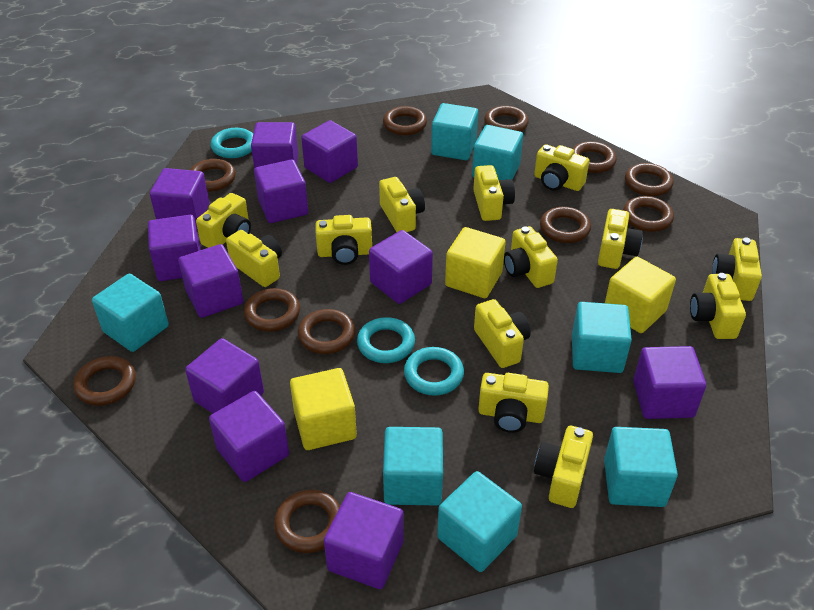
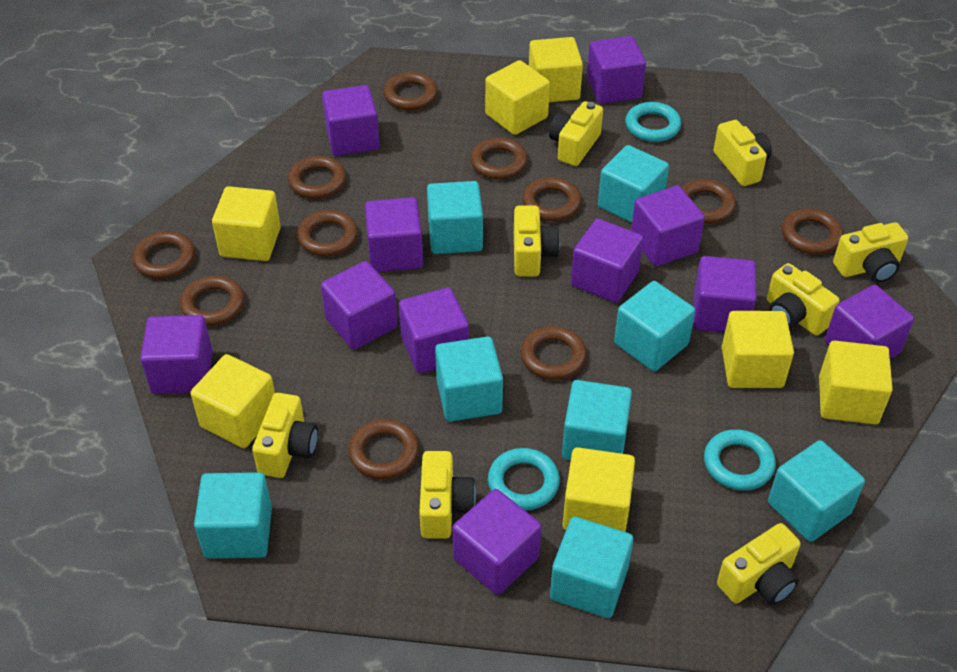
turquoise cube: [92,274,169,352] [383,427,443,505] [431,103,478,160] [437,471,522,572] [472,125,523,180] [572,302,632,373] [604,427,678,507] = 7 -> [194,472,272,559] [427,181,483,254] [435,336,503,422] [550,517,633,618] [562,380,632,460] [598,145,669,223] [614,281,695,371] [768,440,865,542] = 8
yellow camera: [196,193,251,248] [226,230,282,287] [315,215,372,265] [379,177,425,232] [473,165,515,221] [474,299,531,368] [478,373,549,433] [504,226,558,288] [534,144,589,191] [534,426,593,508] [598,209,643,269] [690,273,746,339] [712,237,762,301] = 13 -> [252,393,318,478] [419,451,476,539] [514,206,560,276] [549,101,603,166] [713,120,772,186] [717,523,800,605] [767,263,839,336] [833,222,908,283] = 8
yellow cube: [290,368,357,450] [445,227,506,298] [605,257,676,333] = 3 -> [191,354,275,448] [212,186,281,261] [485,60,550,135] [529,37,583,102] [563,447,635,532] [722,311,794,388] [819,341,893,424] = 7

